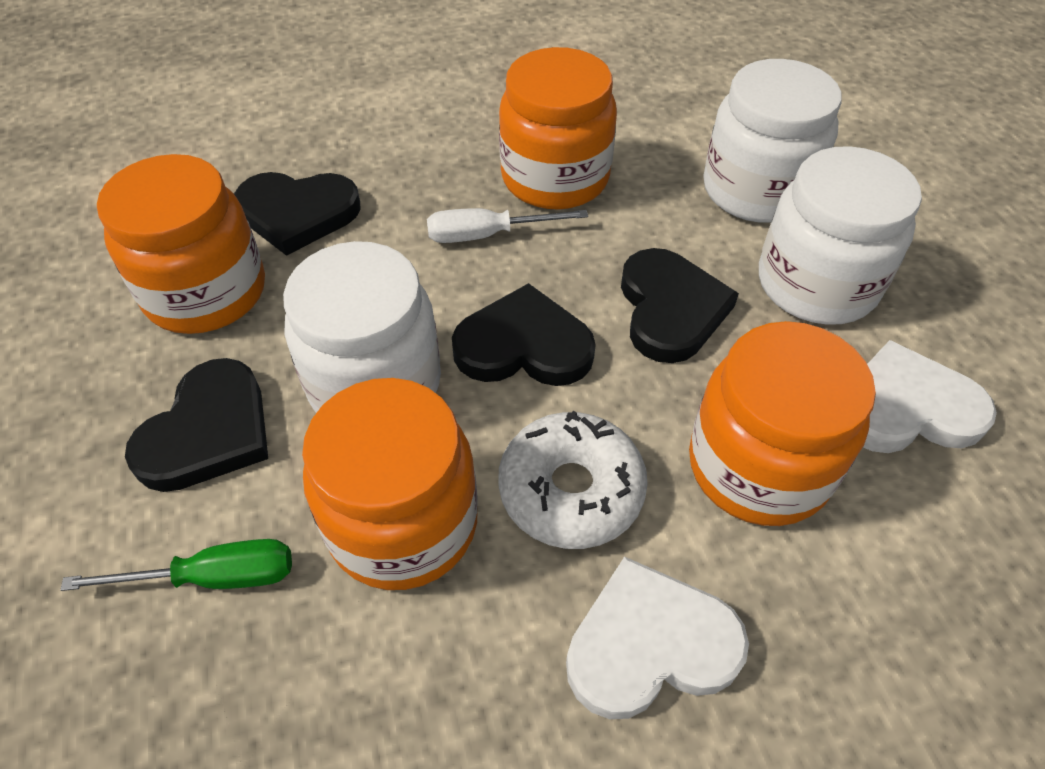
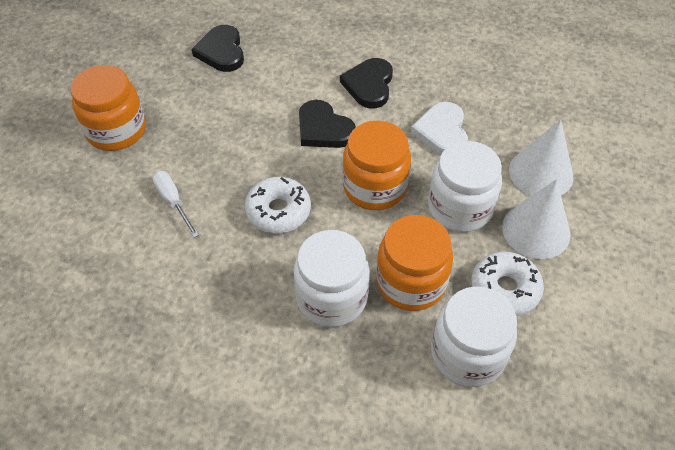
black heart: [125,358,268,492] [234,172,361,256] [452,283,596,386] [621,248,739,363] = 4 -> [192,25,244,72] [299,100,356,148] [340,58,393,108] = 3
green screwdriver: [60,539,292,591] = 1 -> none = 0
orange jar: [97,154,265,334] [302,378,478,590] [499,47,617,210] [689,321,876,526] = 4 -> [71,65,146,151] [343,121,411,210] [376,215,453,311] = 3
white cone: none = 0 -> [502,179,571,259] [509,120,574,196] = 2
white donut: [498,411,648,549] = 1 -> [245,177,311,233] [471,252,544,316] = 2
white heart: [566,556,749,719] [863,340,997,453] = 2 -> [411,102,468,155] = 1

